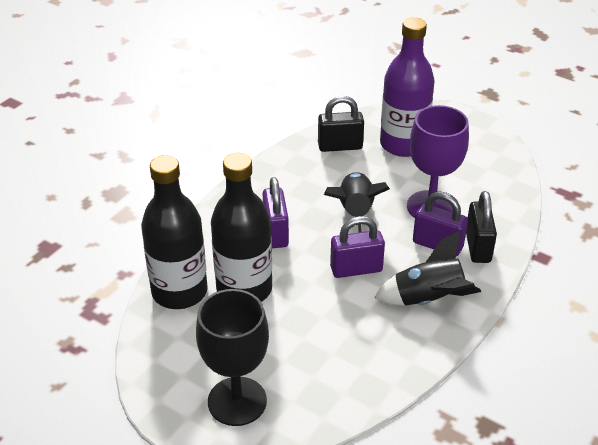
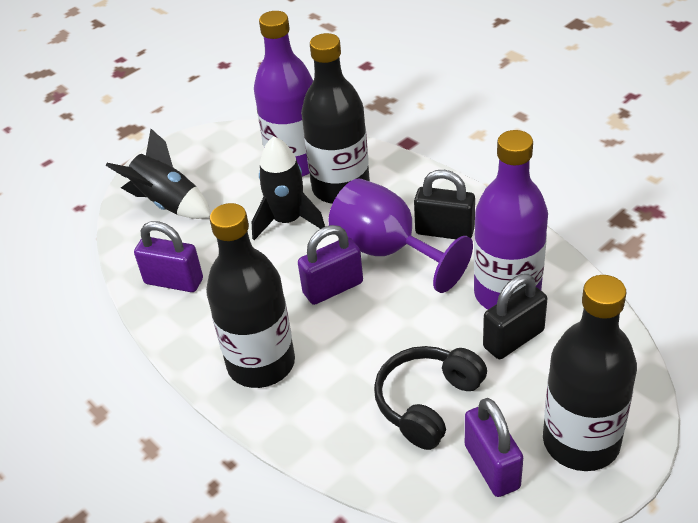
black bottle: [141,155,208,309] [211,153,272,302] = 2 -> [206,203,295,388] [301,33,370,204] [543,275,637,471] = 3
black goblet: [196,289,269,426] = 1 -> none = 0
black headphones: none = 0 -> [374,346,487,450] = 1
purple bottle: [380,17,435,157] = 1 -> [254,11,313,177] [474,130,548,309] = 2

